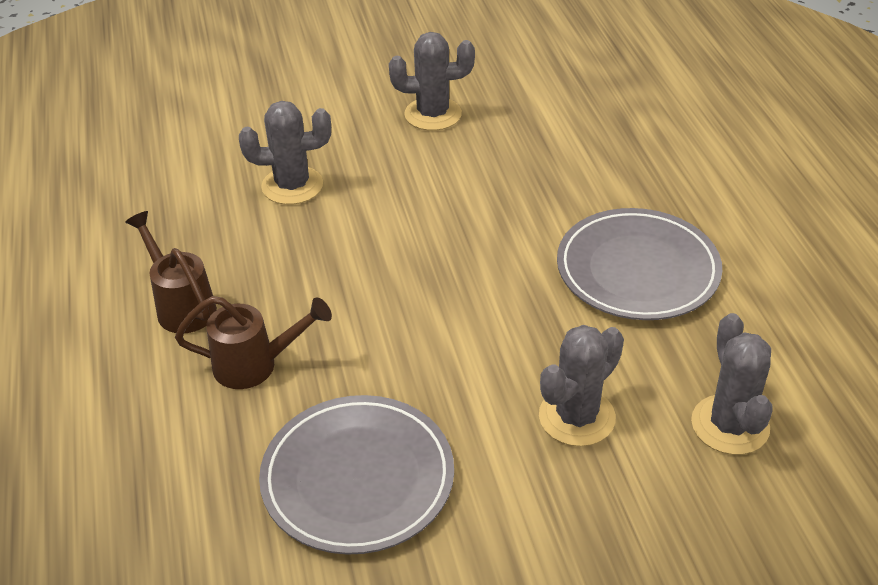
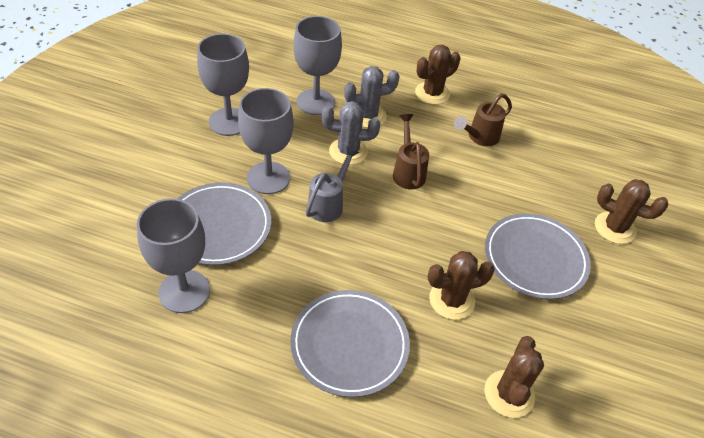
brown cactus: none = 0 -> [415,45,460,105] [427,251,495,320] [484,336,544,418] [595,179,668,244] = 4
grey cactus: [239,101,331,205] [389,32,475,131] [539,325,624,446] [691,313,773,455] = 4 -> [322,101,380,165] [344,66,400,128] = 2
grey goblet: none = 0 -> [137,198,210,313] [197,33,249,136] [238,88,294,194] [293,16,342,115] = 4
grey plate: [259,395,454,555] [557,208,722,320] = 2 -> [178,183,271,265] [290,290,410,397] [485,213,591,299] = 3
grey watering can: none = 0 -> [306,146,360,222] = 1

